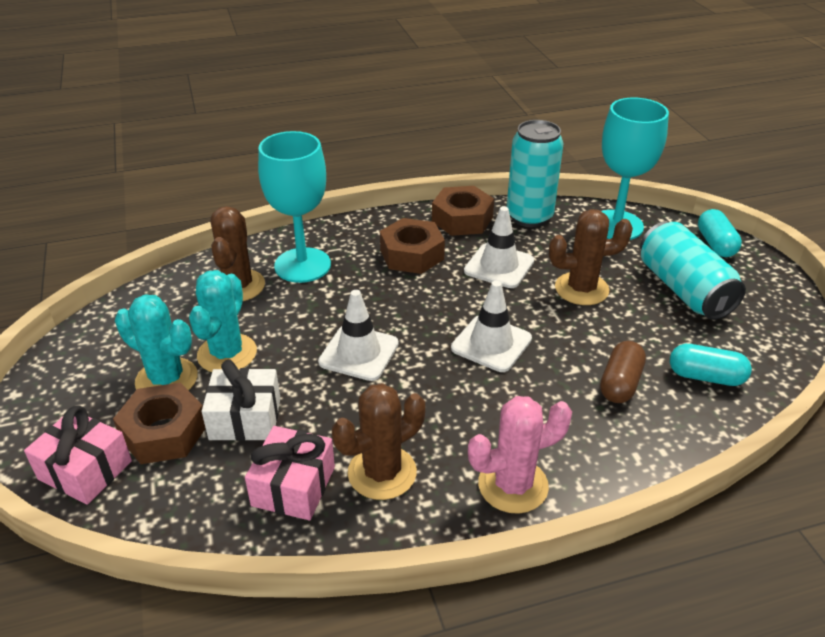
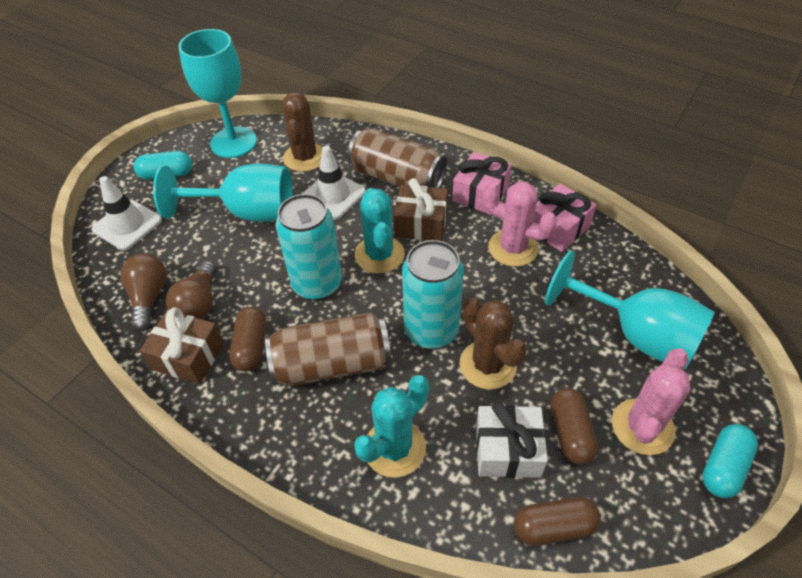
brown cactus: [210,206,265,301] [332,383,425,500] [549,209,633,305] = 3 -> [282,92,323,172] [459,297,527,390] = 2
brown can: none = 0 -> [265,312,391,386] [348,127,447,188] = 2
brown capsule: [600,341,646,403] = 1 -> [229,307,267,372] [514,497,601,546] [551,388,598,464] = 3
brown gift: none = 0 -> [140,307,224,384] [393,178,448,241] = 2
brown light bulb: none = 0 -> [120,253,167,331] [166,261,216,319] = 2
brown nut: [113,383,206,464] [380,218,445,274] [432,186,494,236] = 3 -> none = 0
pink cactus: [468,396,572,514] = 1 -> [484,181,557,267] [612,348,691,455] = 2
turquoise goblet: [258,131,331,283] [602,98,669,240] = 2 -> [153,164,293,222] [178,29,257,158] [545,251,715,369] = 3
white traffic cone: [318,290,399,381] [451,281,532,372] [464,206,534,288] = 3 -> [92,176,162,250] [302,146,366,219] = 2

